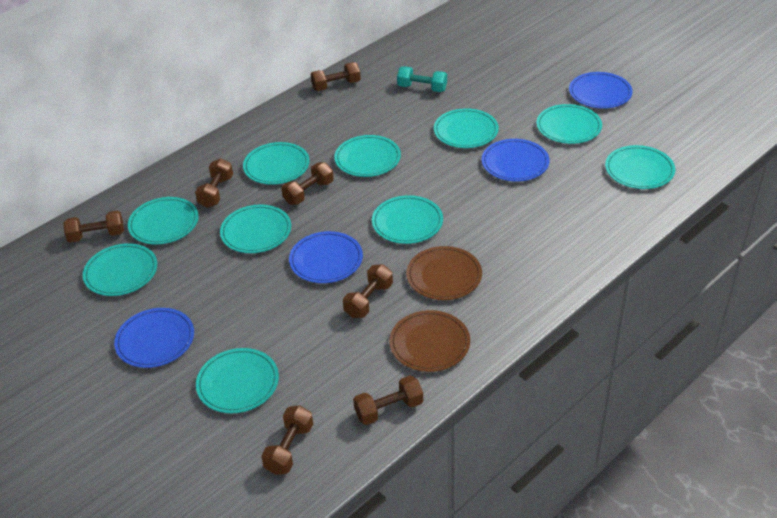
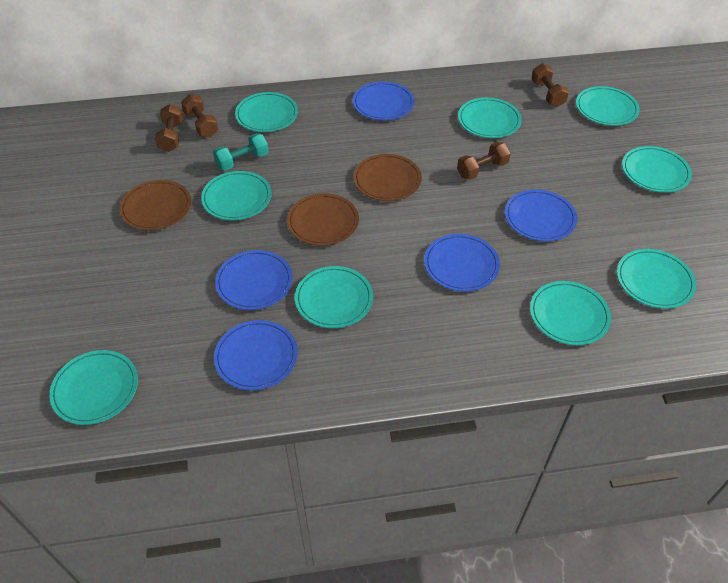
blue plate: [114,308,194,368] [289,231,363,283] [482,139,549,182] [569,72,633,109] = 4 -> [214,320,298,390] [215,250,293,310] [353,82,414,121] [424,234,500,292] [505,190,577,241] = 5
brown dumbbell: [63,210,124,243] [195,158,233,208] [261,405,313,475] [281,162,334,205] [311,62,361,91] [343,264,393,318] [353,375,423,425] = 7 -> [155,104,183,152] [181,94,218,137] [457,142,511,180] [531,63,569,107] = 4
brown plate: [389,310,470,372] [406,246,482,300] = 2 -> [119,180,191,231] [287,193,359,246] [353,154,422,201] = 3
turquoise plate: [83,243,157,296] [128,197,199,245] [196,348,279,413] [220,205,291,253] [243,142,310,185] [334,135,401,177] [372,195,443,244] [434,108,499,148] [536,104,602,144] [605,145,675,189] = 10 -> [49,350,138,425] [201,171,272,220] [235,92,298,132] [295,266,373,328] [458,98,522,138] [530,281,611,345] [576,86,640,126] [617,249,696,309] [622,146,692,193] = 9

